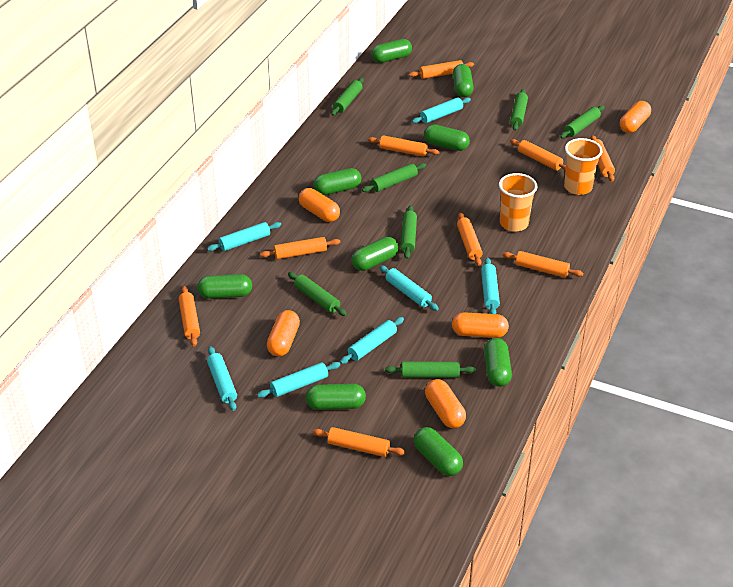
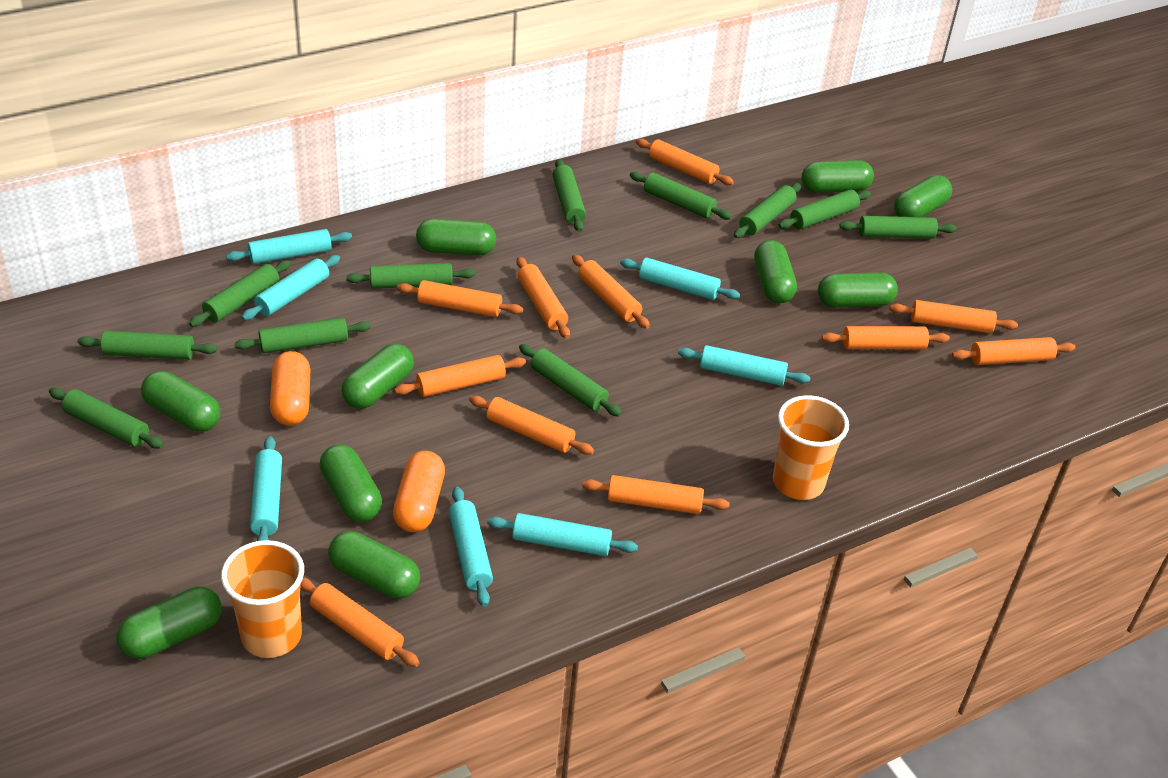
green capsule: [197,274,252,299] [306,384,366,410] [313,168,361,195] [351,237,399,271] [371,39,412,63] [414,427,463,476] [424,124,470,151] [453,64,474,97] [484,338,512,387] = 9 -> [116,587,222,659] [141,371,220,432] [319,444,382,522] [328,531,420,599] [341,344,414,409] [416,219,496,255] [754,240,797,303] [801,160,874,193] [818,272,898,308] [894,175,952,217] = 10
green rolling pin: [288,272,347,316] [331,78,364,116] [362,163,426,192] [385,362,476,378] [400,206,417,259] [510,89,528,131] [560,105,604,138] = 7 -> [49,388,164,449] [78,331,217,360] [189,260,291,327] [235,318,371,353] [346,263,475,289] [519,344,622,416] [553,159,586,232] [630,172,732,220] [734,183,802,238] [778,189,871,229] [839,216,957,239] = 11
orange capsule: [267,310,300,356] [299,188,340,222] [425,379,466,428] [452,312,509,338] [620,101,651,133] = 5 -> [270,351,310,426] [393,451,445,532] = 2
orange rolling pin: [179,286,200,346] [260,237,340,259] [313,427,405,457] [368,135,439,157] [409,60,474,79] [457,212,483,266] [503,251,583,278] [510,139,566,171] [590,135,615,182] = 9 -> [300,577,420,667] [394,355,526,397] [397,280,523,317] [469,396,594,455] [517,257,570,339] [572,255,650,329] [582,475,730,514] [636,138,734,185] [822,326,950,349] [890,300,1018,333] [952,337,1076,365] = 11

